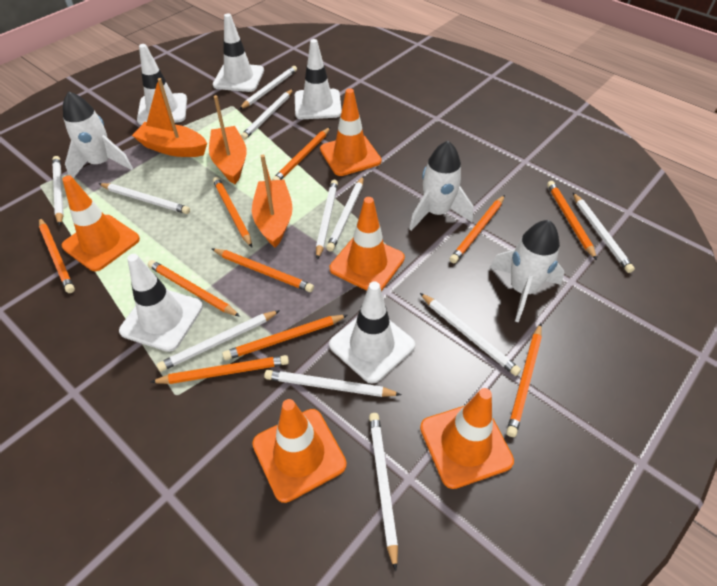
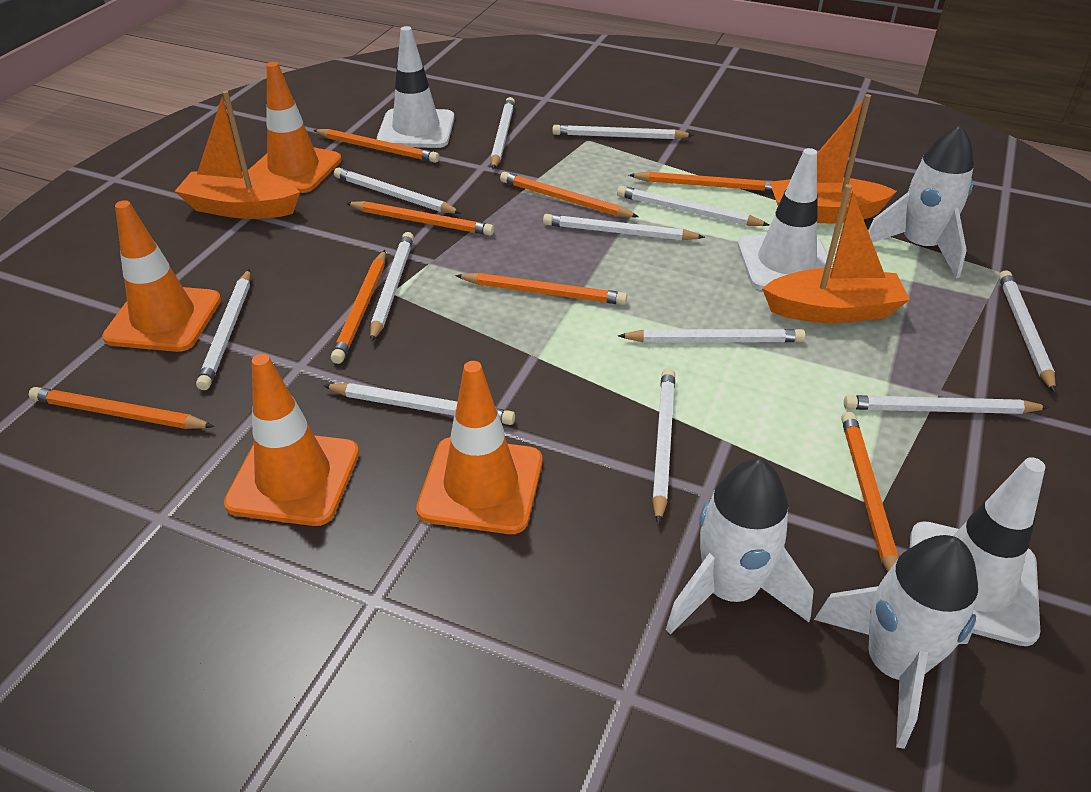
orange pencil: [39,218,75,293] [148,260,240,317] [151,355,289,384] [211,248,314,292] [213,177,252,247] [222,315,348,360] [272,127,330,180] [450,195,505,263] [507,323,542,437] [547,181,597,260] = 10 -> [29,387,215,429] [313,129,439,163] [331,250,386,364] [346,201,494,236] [455,273,627,305] [500,172,639,218] [629,171,773,192] [841,412,899,572] = 8
orange traffic cone: [62,175,140,271] [252,399,347,503] [320,88,381,176] [330,197,405,291] [420,388,514,489] = 5 -> [102,200,221,352] [224,354,359,526] [248,62,342,193] [416,361,542,534] = 4
white pencil: [52,156,64,226] [98,183,190,214] [157,310,280,372] [239,66,297,109] [241,89,293,140] [264,370,402,397] [316,180,338,260] [326,176,364,252] [369,413,398,571] [420,293,521,376] [573,193,635,273] = 11 -> [196,269,250,390] [323,383,515,425] [334,168,461,214] [370,232,414,342] [491,97,515,169] [543,214,705,240] [552,125,694,139] [617,186,769,226] [618,329,805,342] [652,368,675,525] [844,395,1050,414] [999,270,1056,393] = 12
white traffic cone: [119,254,203,352] [137,44,187,125] [213,13,264,92] [295,39,342,119] [329,281,415,384] = 5 -> [377,26,454,148] [738,148,833,290] [910,457,1045,646] = 3

